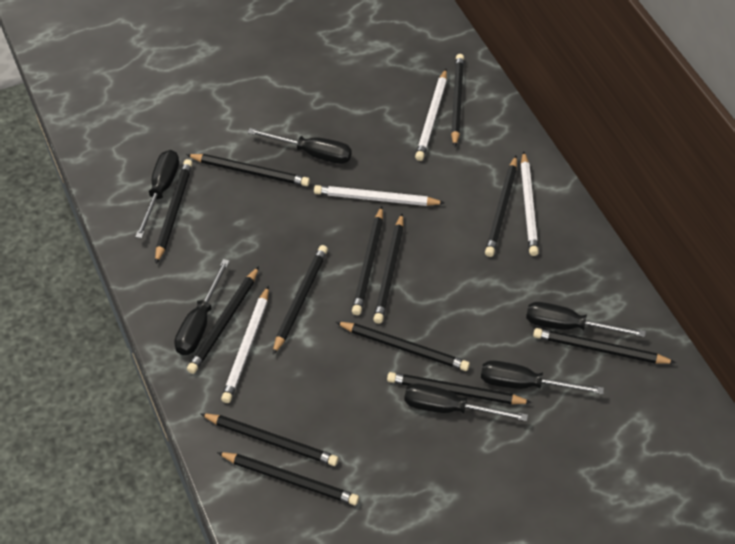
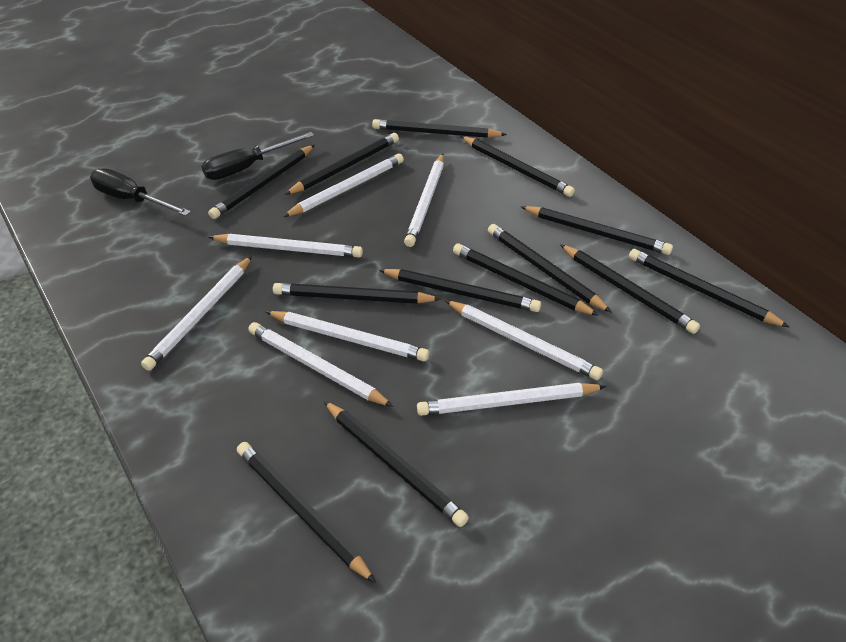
black screwdriver: [135,150,179,238] [174,259,230,355] [247,128,352,164] [404,383,528,421] [481,360,604,394] [526,302,646,337] = 6 -> [90,168,191,216] [201,132,314,180] = 2
white pencil: [221,286,269,403] [314,185,445,206] [415,69,447,161] [521,151,539,256] = 4 -> [141,256,252,371] [209,234,363,258] [248,322,393,407] [266,311,429,361] [283,153,404,217] [404,154,444,247] [417,383,606,416] [445,300,603,380] = 8

